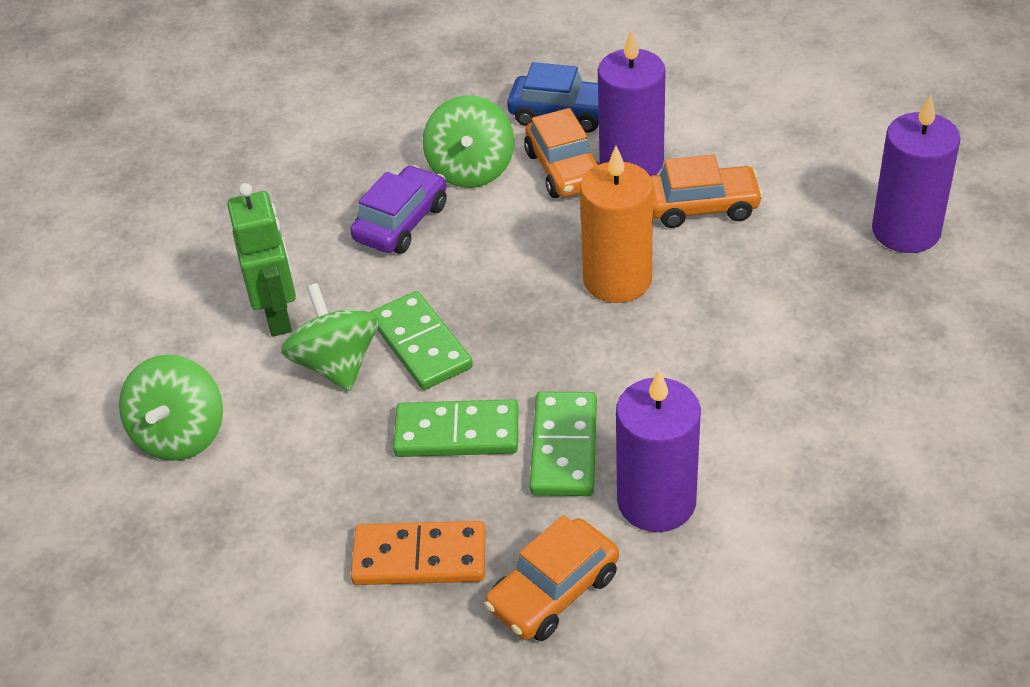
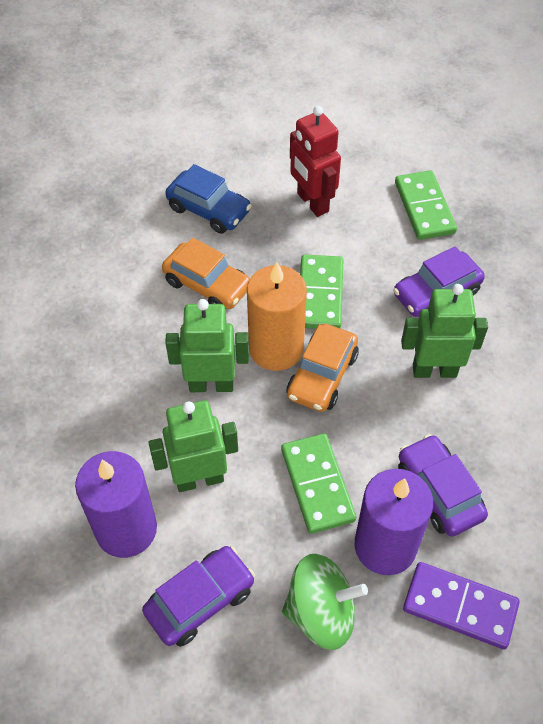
green robot: [227,183,296,337] = 1 -> [149,400,238,492] [165,299,249,392] [401,284,488,378] = 3
green spinning top: [119,355,223,461] [281,283,379,391] [423,95,514,188] = 3 -> [282,554,368,650] = 1
orange car: [484,515,619,641] [524,108,600,198] [650,154,763,228] = 3 -> [162,238,250,309] [287,324,359,412] = 2
orange domino: [351,521,486,585] = 1 -> none = 0
purple candle: [598,29,666,176] [616,370,701,532] [872,95,961,253] = 3 -> [75,451,157,558] [355,469,433,575] = 2
purple car: [350,165,447,254] = 1 -> [142,546,255,647] [393,246,485,317] [398,434,488,537] = 3
purple domino: none = 0 -> [403,562,520,649] = 1
red robot: none = 0 -> [290,106,341,217] = 1

